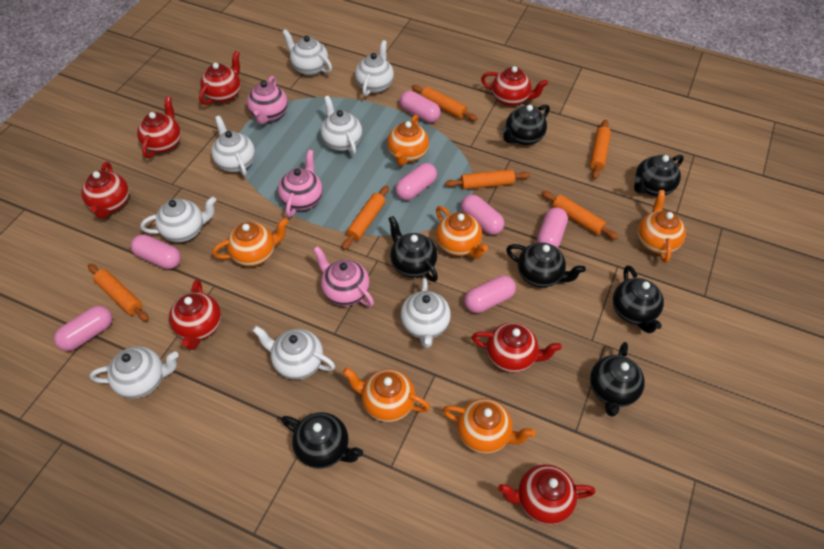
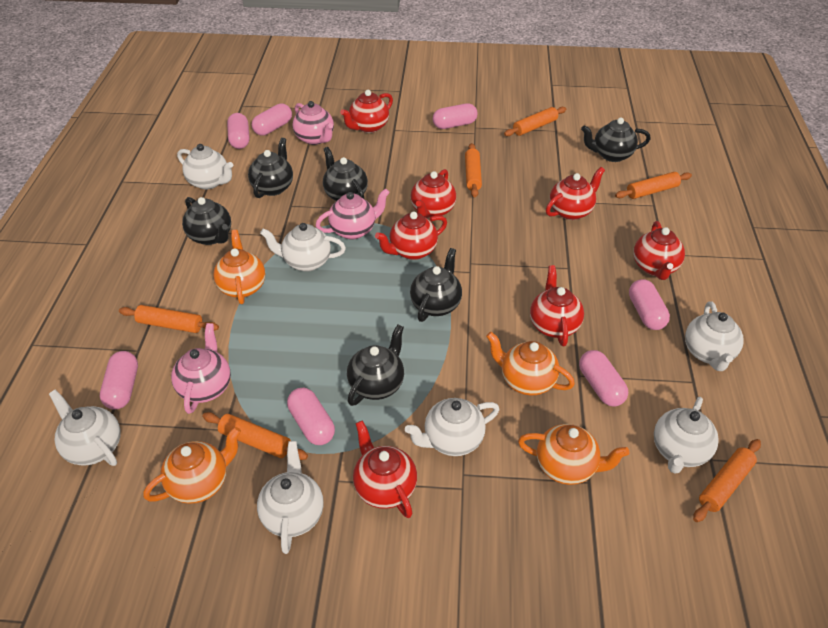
black teapot: [281,412,363,469] [388,216,438,282] [502,104,550,145] [506,242,586,288] [590,342,645,417] [613,265,664,333] [634,155,684,196] = 7 -> [182,197,231,245] [248,138,293,198] [323,147,368,201] [347,325,404,406] [410,248,462,322] [581,118,651,162] = 6
orange teapot: [212,218,289,266] [343,368,430,422] [387,115,429,166] [436,206,488,258] [442,398,536,454] [638,190,686,263] = 6 -> [143,427,241,504] [213,230,265,304] [486,332,575,395] [518,424,630,485] = 4
white teapot: [89,347,178,399] [140,197,216,242] [211,116,255,176] [252,326,335,380] [282,29,332,76] [321,96,362,155] [355,40,394,96] [401,278,451,348] = 8 -> [49,389,120,466] [177,144,233,190] [257,441,324,554] [260,223,346,272] [405,398,499,456] [654,397,719,474] [685,301,744,371] = 7

